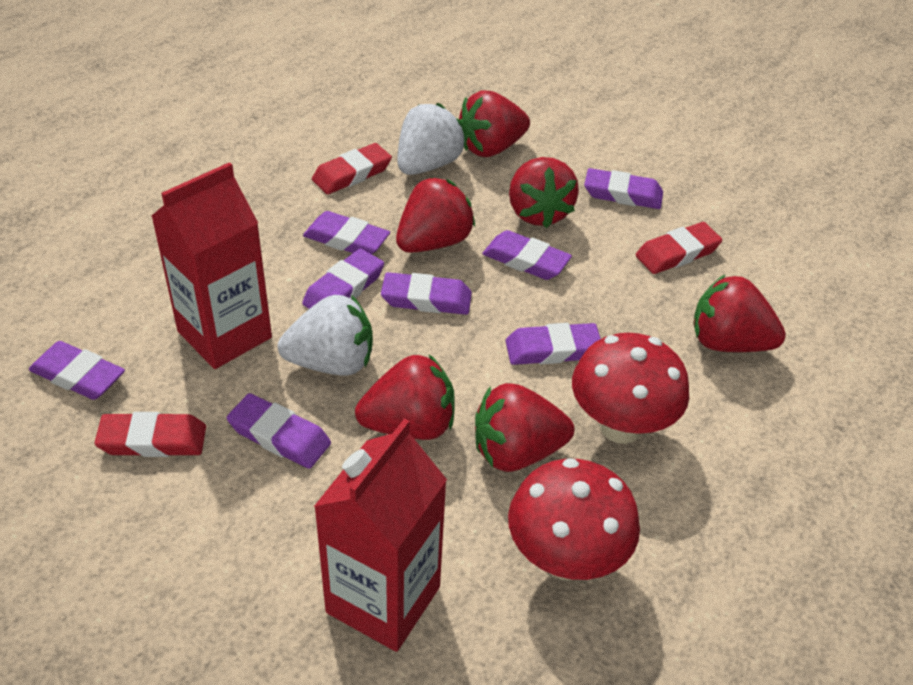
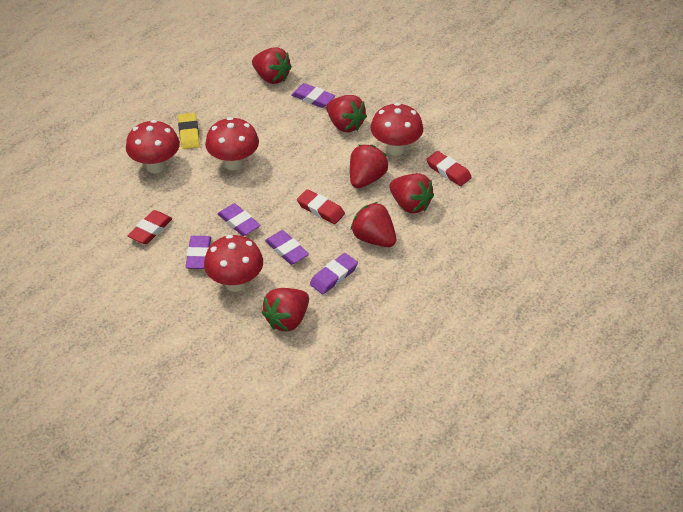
purple eraser: [29,341,125,400] [227,393,331,469] [302,249,384,309] [303,211,390,254] [381,272,472,315] [482,230,572,280] [506,323,601,365] [584,168,663,209] = 8 -> [185,236,211,269] [218,203,261,236] [265,230,309,265] [291,83,335,108] [310,253,358,294] = 5
red carton: [151,162,272,369] [314,419,447,652] = 2 -> none = 0
red mushroom: [508,458,640,580] [572,333,689,444] = 2 -> [126,120,180,173] [204,235,263,292] [205,117,259,171] [371,103,423,156] = 4
white strawberry: [278,295,373,376] [398,103,465,175] = 2 -> none = 0
yellow eraser: none = 0 -> [178,113,200,149] = 1

